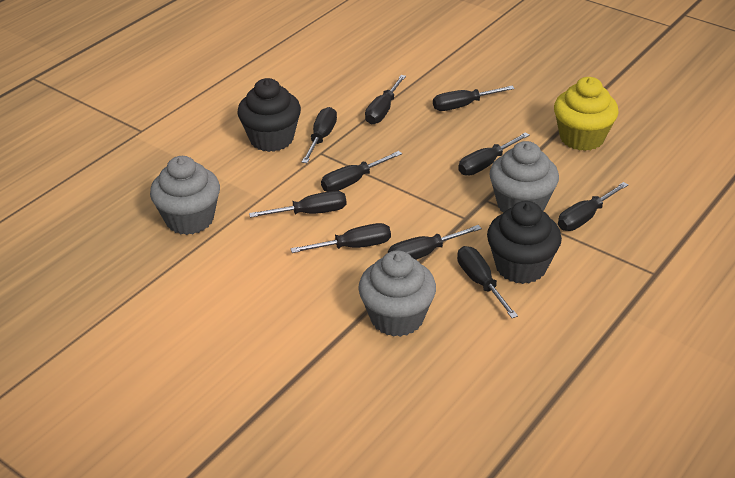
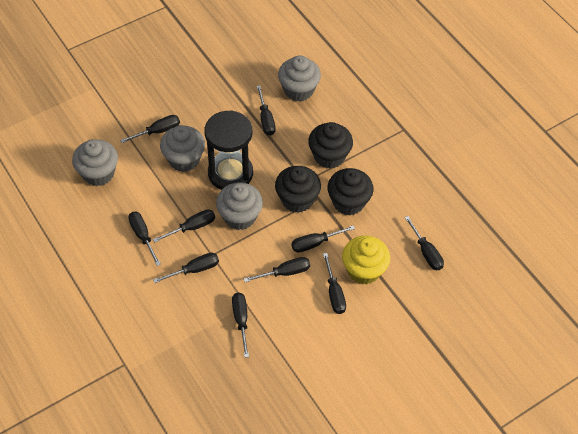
black cupcake: [237,78,301,152] [487,201,562,284] = 2 -> [275,166,321,213] [308,122,353,169] [328,168,374,215] = 3
black hourglass: none = 0 -> [204,110,253,190] = 1
grey cupcake: [150,156,220,235] [358,250,436,337] [490,141,559,212] = 3 -> [72,139,118,186] [160,125,205,172] [216,182,263,230] [278,55,321,102] = 4

